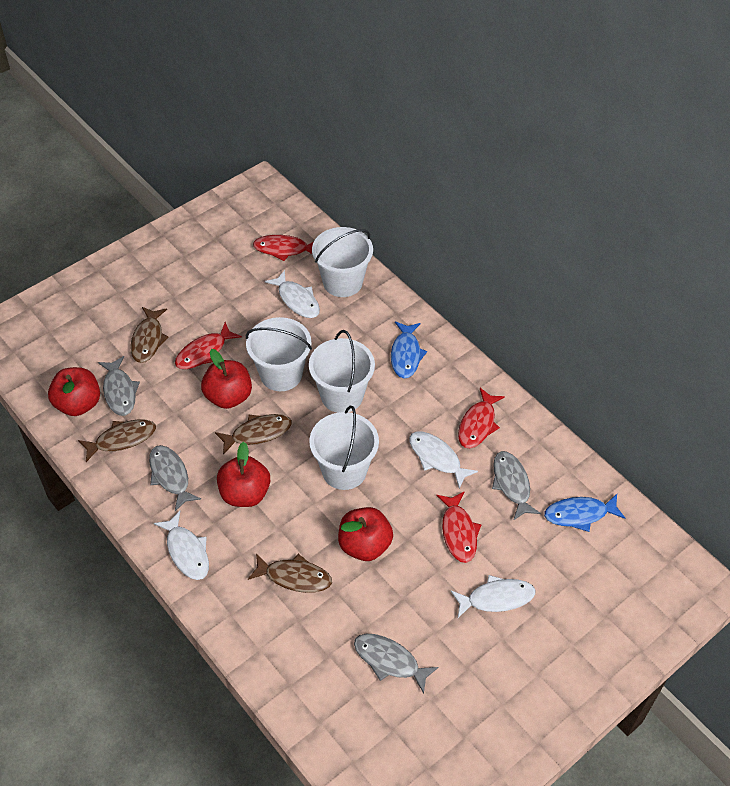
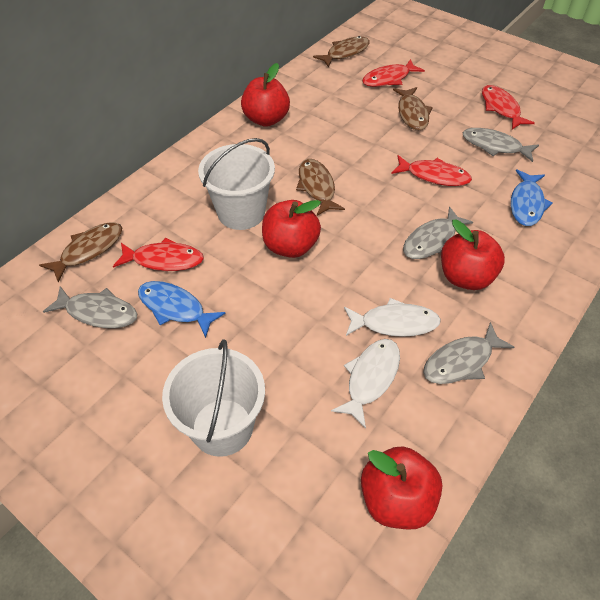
white bucket: [246,317,312,391] [309,330,375,413] [309,406,379,490] [312,227,373,297] = 4 -> [162,339,265,457] [198,138,275,230] = 2
white fish: [154,511,209,580] [265,270,320,318] [409,432,478,489] [451,575,535,618] = 4 -> [331,339,400,428] [344,298,441,337] = 2

